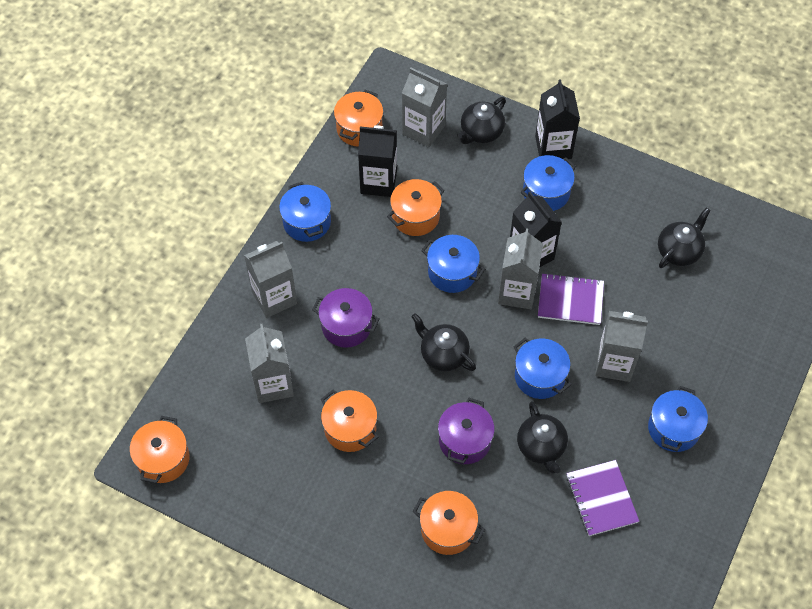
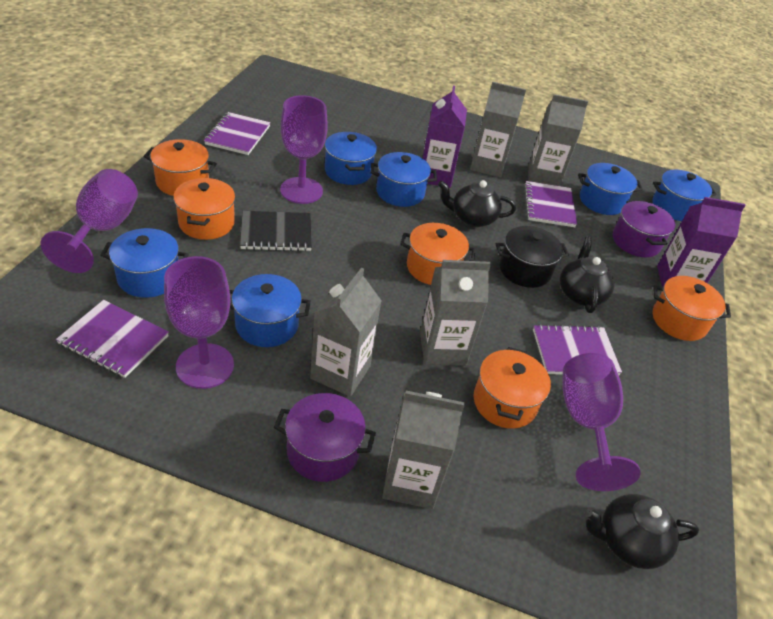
black carton: [358,125,397,197] [510,192,562,268] [535,79,580,159] = 3 -> none = 0
black notebook: none = 0 -> [240,211,312,251] = 1
black pot: none = 0 -> [496,226,569,288] = 1
black teapot: [411,313,476,371] [457,97,506,144] [517,401,568,474] [658,207,711,268] = 4 -> [438,180,516,227] [560,237,615,313] [585,494,699,569] = 3
blue pot: [279,182,331,242] [421,235,485,293] [513,338,572,399] [521,155,576,211] [648,386,708,452] = 5 -> [101,228,189,298] [230,274,311,347] [325,132,377,185] [371,152,437,207] [578,163,643,215] [652,170,717,221] = 6
purple carton: none = 0 -> [423,86,467,188] [657,197,746,288] = 2
purple goblet: none = 0 -> [41,169,138,273] [164,256,234,389] [280,95,328,204] [563,353,641,491] = 4
purple notebook: [538,273,604,325] [566,460,639,536] = 2 -> [56,300,169,378] [204,112,270,155] [524,181,577,227] [533,324,622,375] = 4

